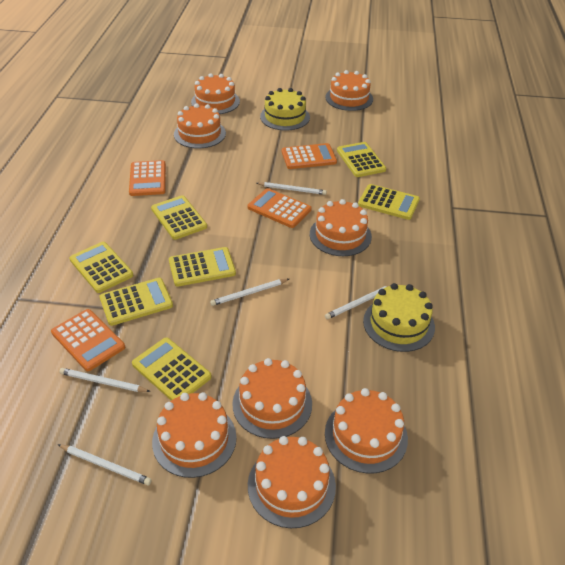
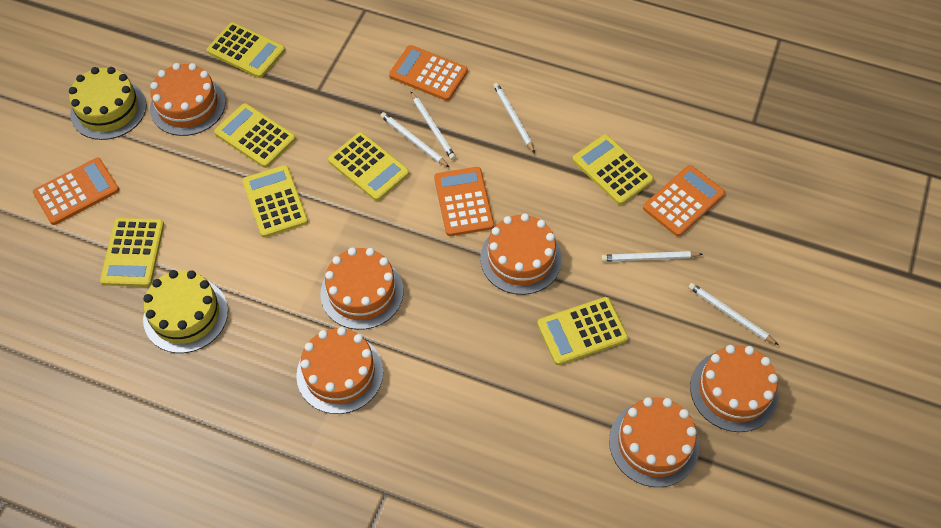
orange cake: [152,392,237,478] [174,103,226,148] [191,73,240,114] [232,358,312,439] [248,436,336,528] [310,199,372,256] [325,70,373,111] [325,388,408,474] = 8 -> [150,63,226,136] [296,327,383,414] [320,247,403,330] [480,213,562,295] [609,397,699,487] [690,345,778,432] = 6

